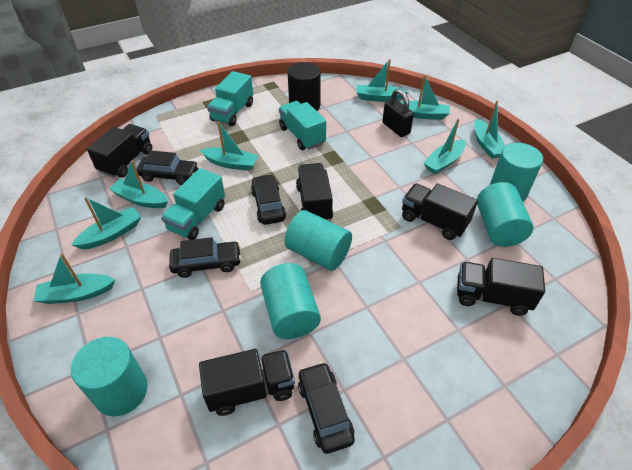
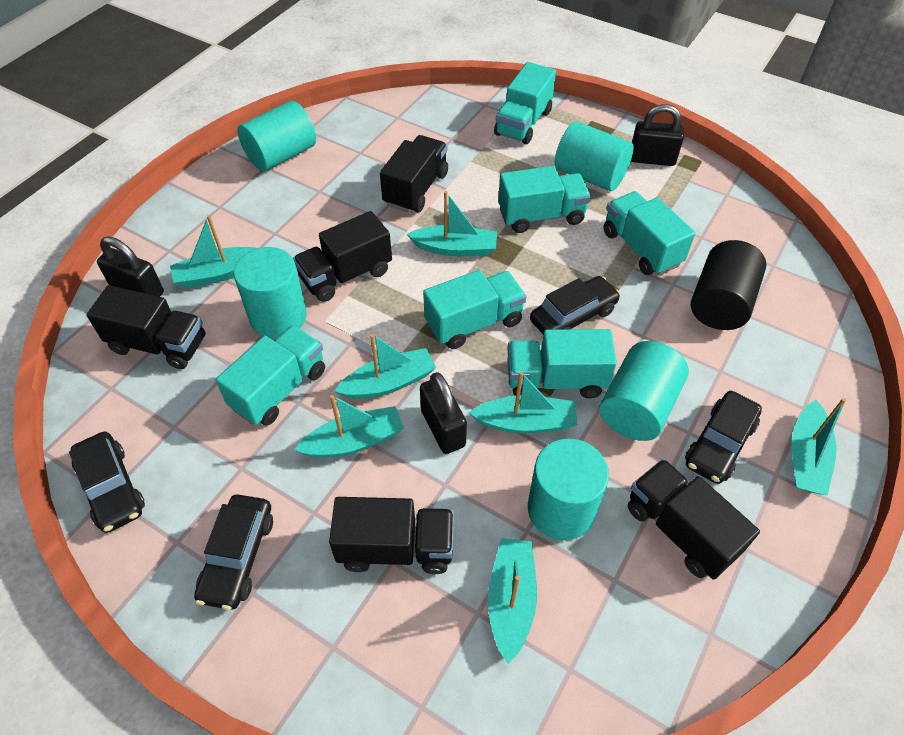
black padlock: [382,89,414,137] = 1 -> [97,236,164,297] [420,372,467,454] [631,104,684,166] = 3
turquoise boat: [34,253,115,304] [71,197,141,249] [109,160,168,208] [200,122,258,171] [356,59,409,102] [401,75,450,120] [423,119,466,174] [474,101,505,159] = 8 -> [170,215,257,288] [294,395,404,458] [334,334,436,399] [407,191,497,256] [469,371,577,433] [488,538,537,663] [792,398,846,496] = 7
turquoise truck: [161,168,225,240] [207,71,253,126] [279,101,326,150] = 3 -> [215,325,325,426] [423,270,526,349] [494,62,556,144] [498,166,591,233] [507,329,617,398] [603,191,695,275] = 6

